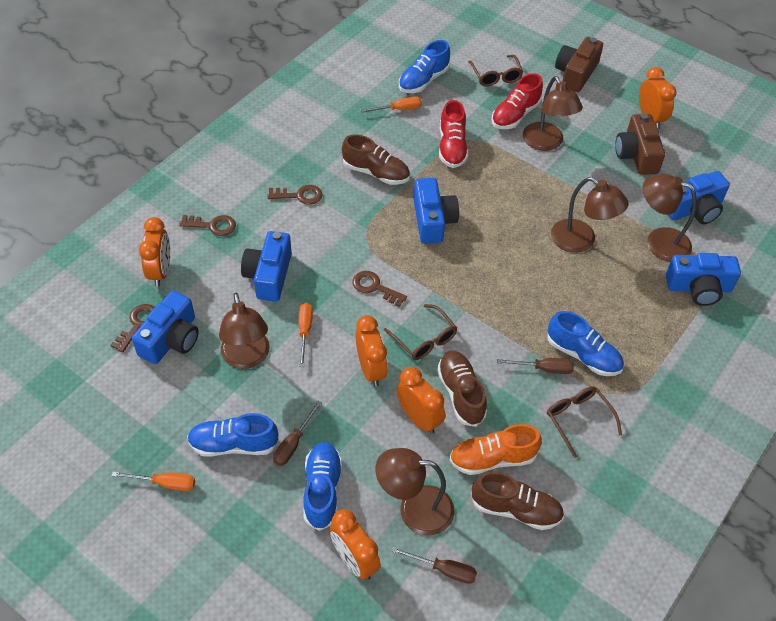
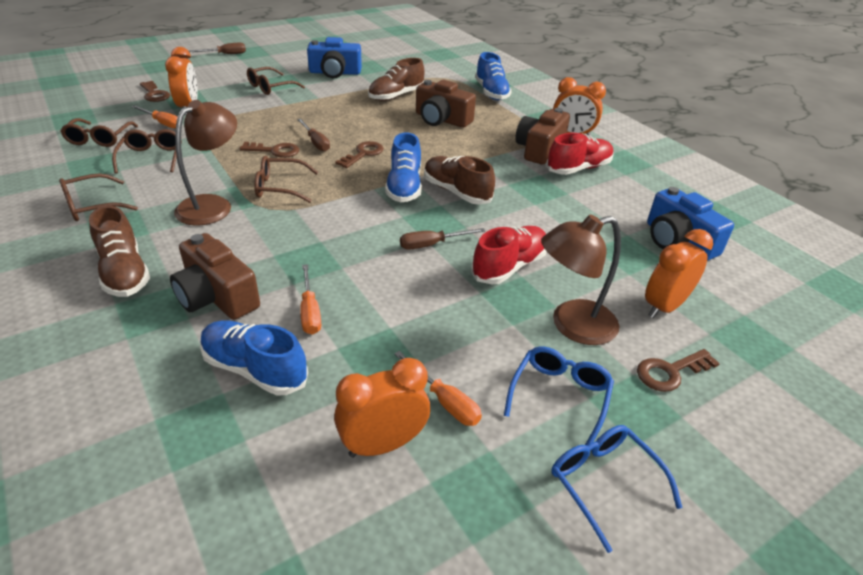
blue camera: [132,291,199,364] [241,231,292,302] [413,178,459,244] [666,253,741,306] [668,171,730,225] = 5 -> [307,37,362,78] [647,187,734,261] = 2
blue glasses: none = 0 -> [504,347,614,445] [551,425,683,553] = 2
blue shoe: [187,413,279,457] [303,442,342,531] [399,40,450,93] [547,311,624,376] = 4 -> [200,321,308,396] [385,132,422,202] [475,52,512,100] = 3
brown camera: [555,37,603,92] [615,113,665,175] = 2 -> [170,233,260,320] [416,80,476,128] [515,108,570,165] = 3
brown glasses: [384,304,457,360] [468,55,523,87] [547,386,622,458] = 3 -> [59,173,138,221] [60,118,138,147] [112,129,182,174] [247,67,305,95] [254,156,318,203] = 5
brown lamp: [219,292,270,369] [376,448,455,535] [523,76,583,151] [551,177,629,253] [643,174,697,262] = 5 -> [174,100,237,225] [541,215,621,345] = 2
orange clock: [139,217,170,287] [330,509,381,580] [356,315,388,387] [396,367,445,434] [639,67,677,129] = 5 -> [165,47,198,114] [334,358,430,458] [553,77,606,137] [645,229,713,318] = 4
orange shoe: [449,424,542,475] = 1 -> none = 0

